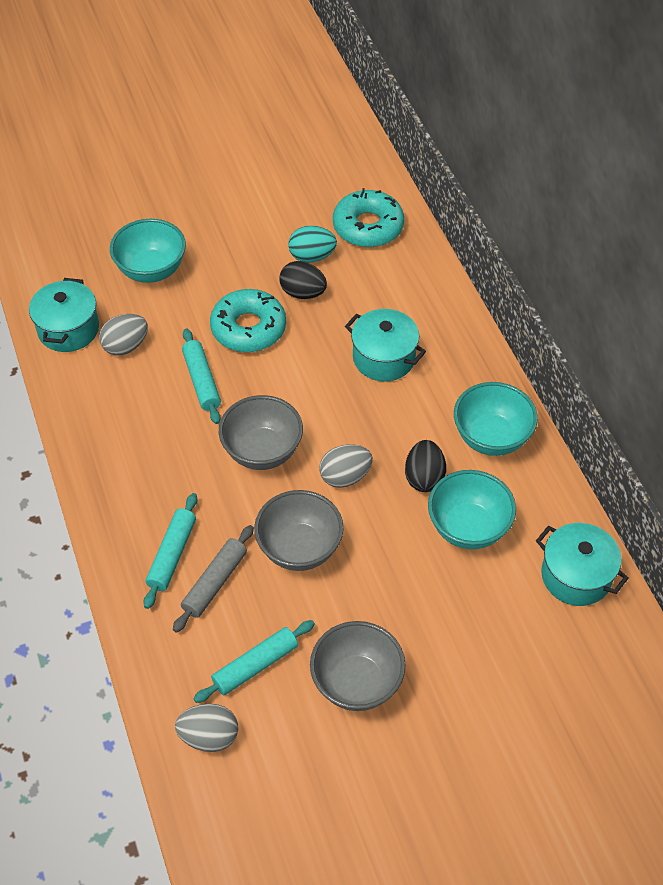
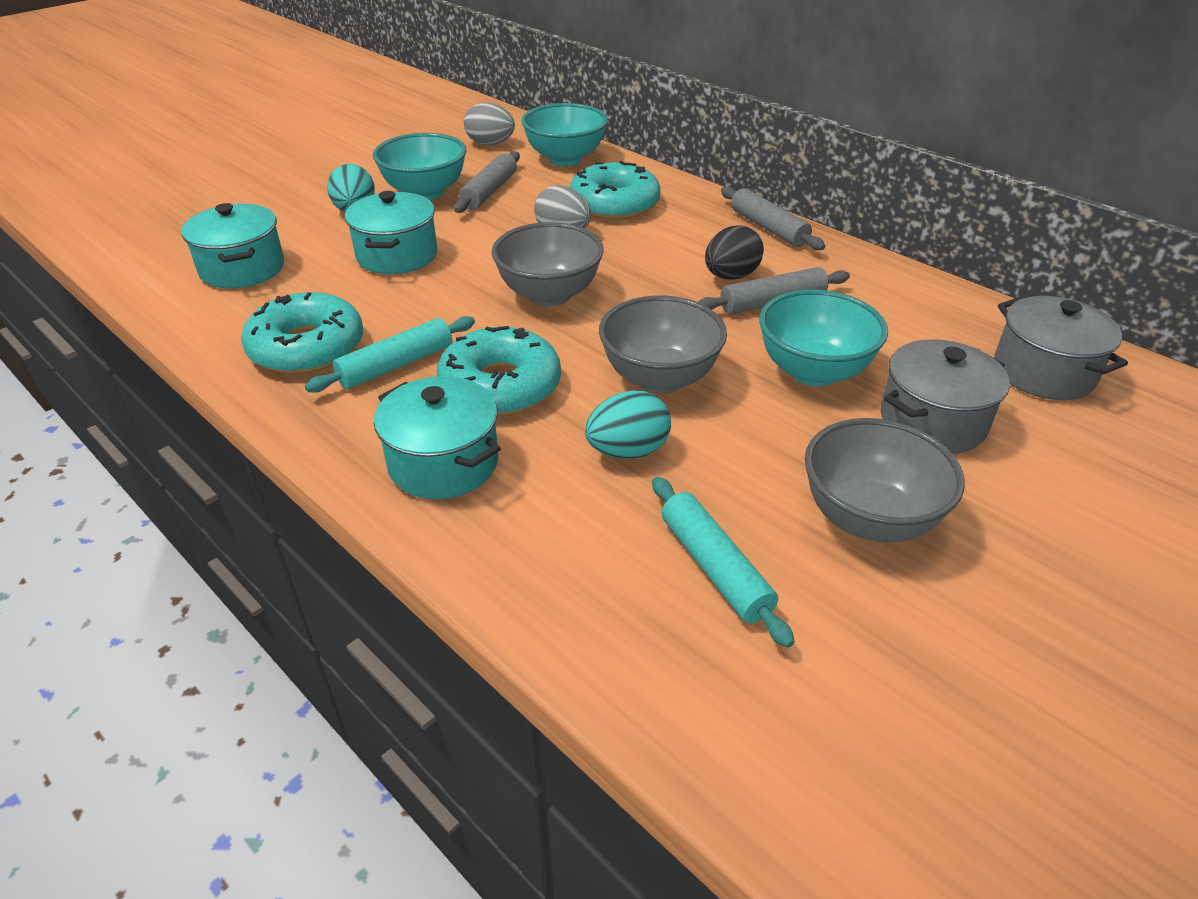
black egg: [280,261,327,299] [405,440,446,492] = 2 -> [705,225,764,280] = 1
grey egg: [99,314,148,355] [175,704,238,752] [319,444,373,488] = 3 -> [464,102,515,145] [534,185,591,229] = 2
grey pot: none = 0 -> [881,339,1010,454] [994,296,1128,400] = 2
grey rolling pin: [173,525,254,633] = 1 -> [454,151,520,213] [698,267,850,314] [721,187,825,250] = 3
turquoise donut: [210,289,286,352] [333,188,404,247] = 2 -> [241,292,363,374] [437,326,561,415] [569,161,661,220] = 3
turquoise egg: [288,226,337,263] = 1 -> [327,164,375,212] [585,390,671,459] = 2
turquoise rolling pin: [144,493,197,609] [182,328,221,424] [193,620,315,703] = 3 -> [305,316,475,393] [652,477,795,648] = 2

